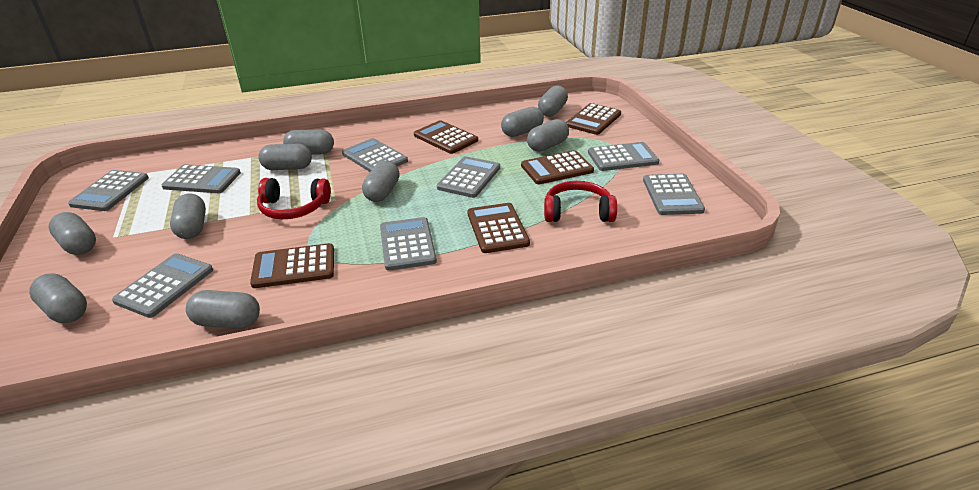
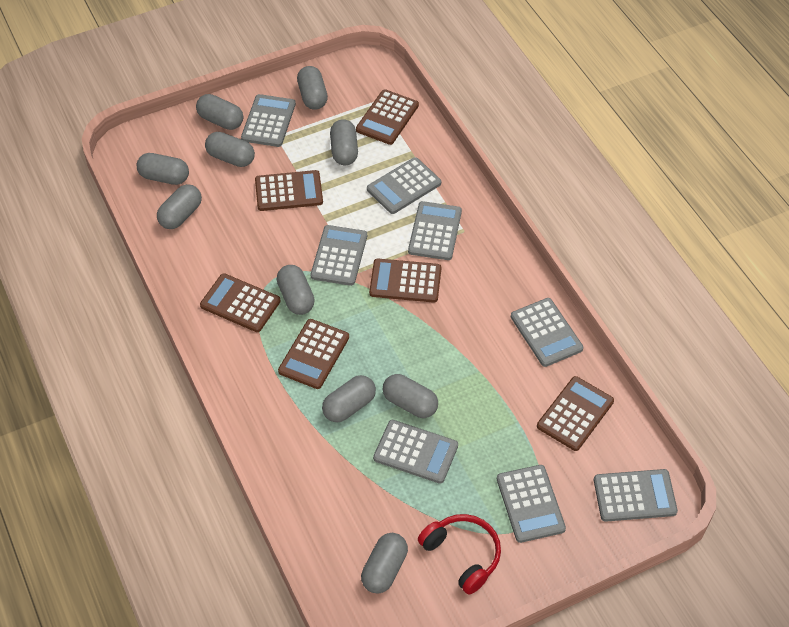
brown calculator: [250,243,334,288] [414,120,478,154] [467,203,530,253] [521,150,594,184] [566,103,621,135] = 5 -> [200,273,281,332] [255,170,323,211] [278,319,349,389] [356,89,419,145] [369,259,441,303] [537,376,614,451] = 6
red headphones: [257,178,331,219] [544,181,617,222] = 2 -> [418,514,501,594] = 1

